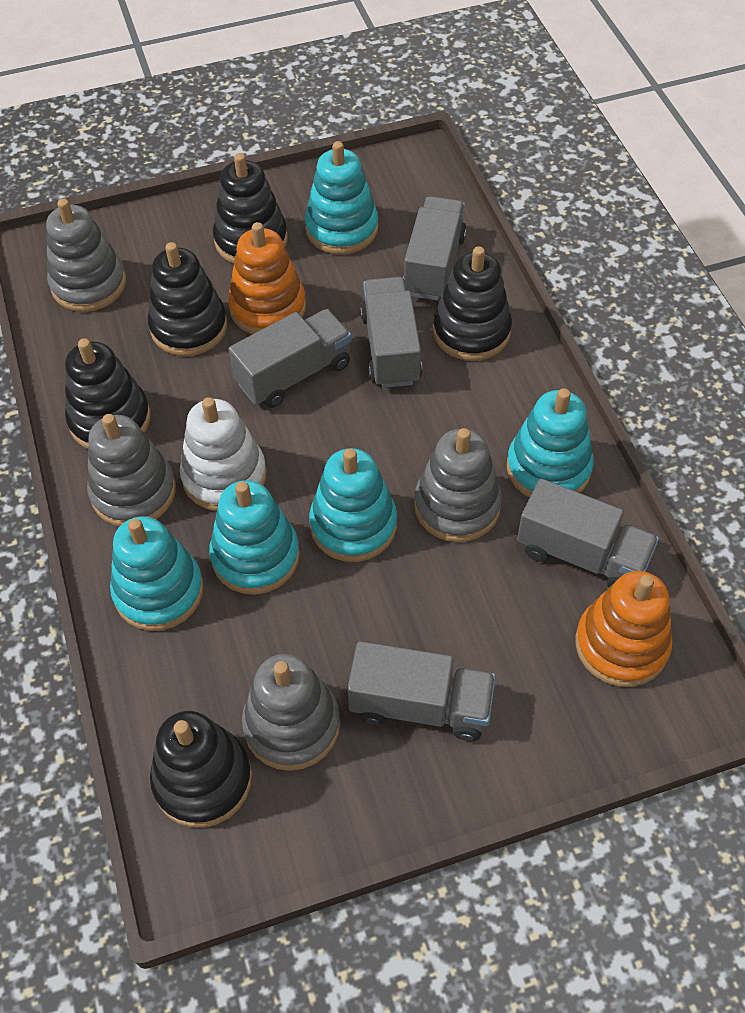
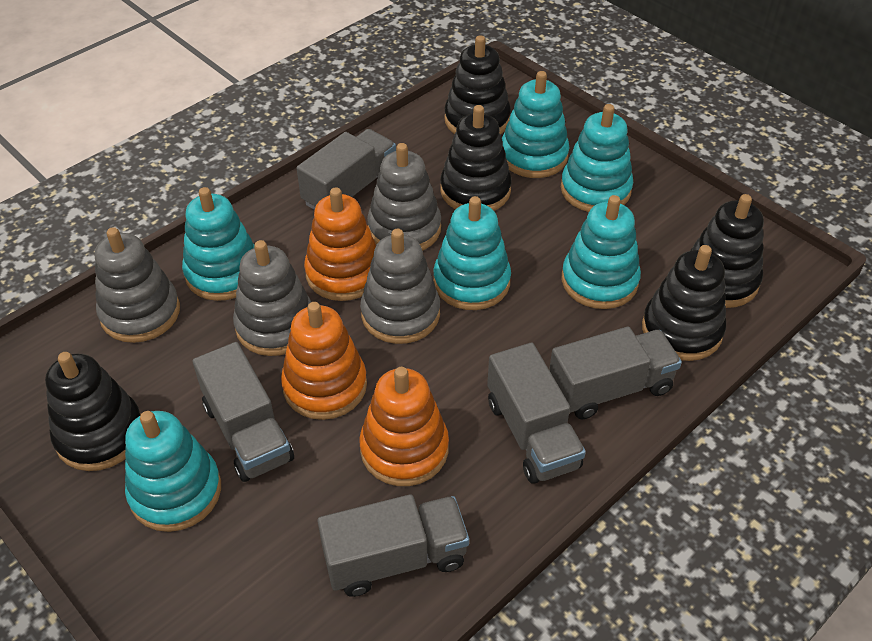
orange stacking toy: [228,222,306,334] [575,571,672,687] = 2 -> [281,302,367,420] [304,187,376,301] [359,367,449,486] = 3
turquoise stacking toy: [110,516,203,631] [209,480,300,595] [305,141,378,254] [309,448,397,562] [507,388,594,498] = 5 -> [125,411,221,532] [182,187,254,301] [433,196,511,310] [502,71,569,178] [561,104,633,212] [562,195,641,309] = 6
white stacking toy: [180,397,267,511] = 1 -> none = 0

